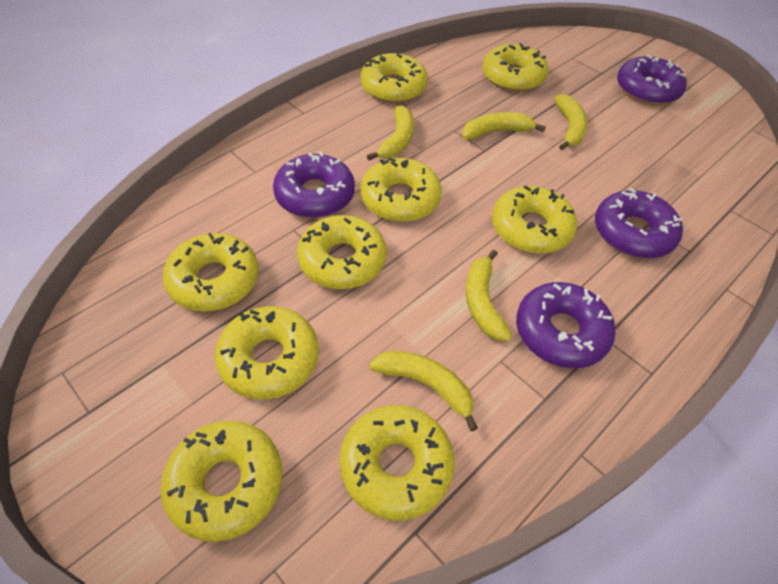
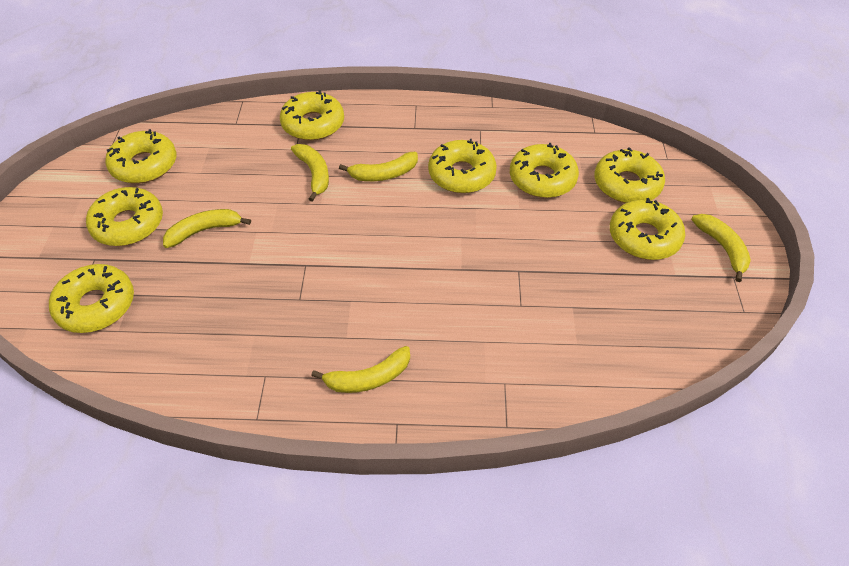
purple donut: [273,152,355,218] [516,282,616,368] [595,188,683,258] [617,55,687,105] = 4 -> none = 0
yellow donut: [160,421,283,542] [163,233,259,311] [215,306,319,400] [297,215,387,289] [339,405,455,521] [360,157,442,222] [361,53,428,103] [482,43,549,91] [492,185,577,254] = 9 -> [49,264,134,333] [86,187,163,246] [105,129,176,184] [280,90,344,141] [428,139,497,193] [510,143,579,198] [594,147,665,203] [610,198,685,260] = 8

